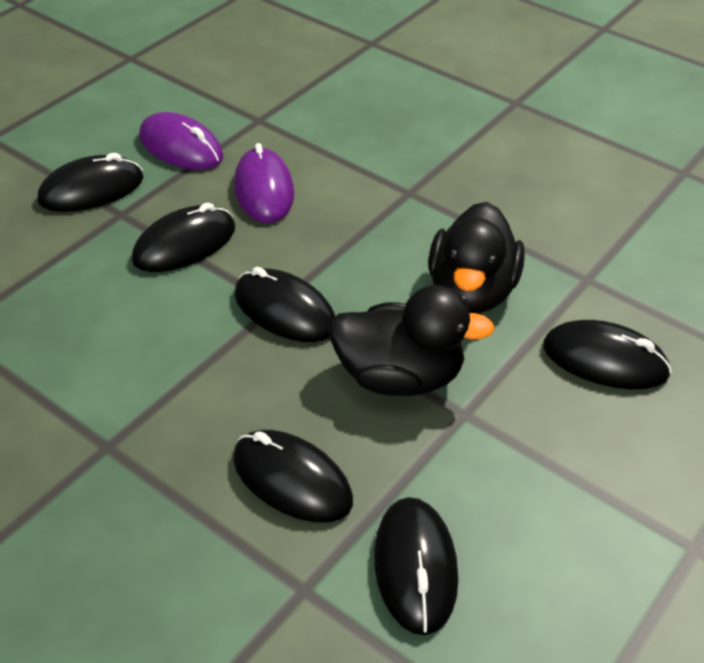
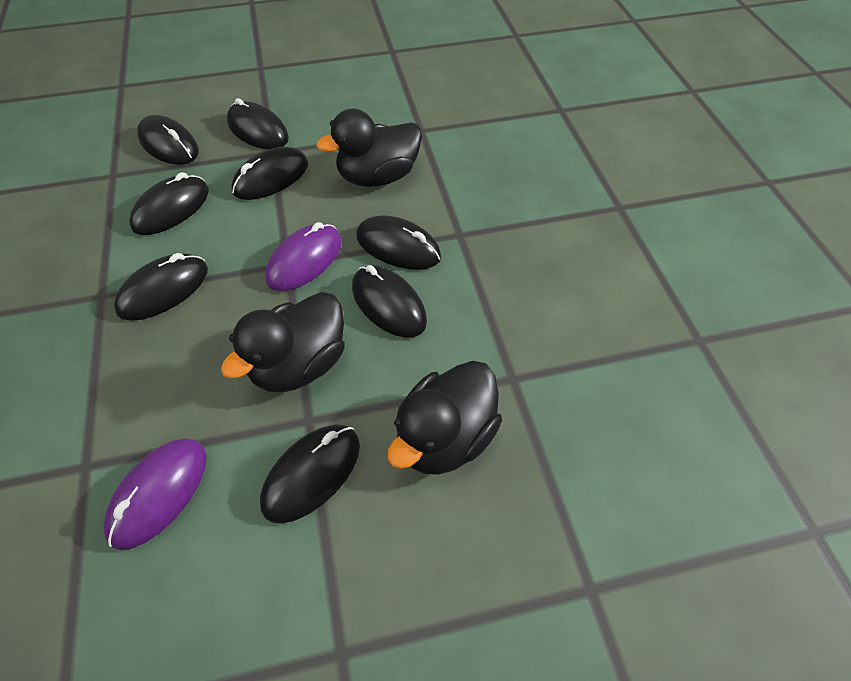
black duck: [329,285,495,396] [428,202,525,314] = 2 -> [221,292,345,393] [317,109,422,187] [388,361,502,475] = 3
black mouse: [38,153,143,212] [132,202,235,272] [233,430,353,523] [234,267,336,342] [374,497,458,635] [543,320,672,389] = 6 -> [114,253,208,321] [129,172,209,235] [137,115,199,165] [227,98,289,149] [231,147,308,200] [260,424,360,523] [352,265,427,337] [356,215,441,270] = 8

